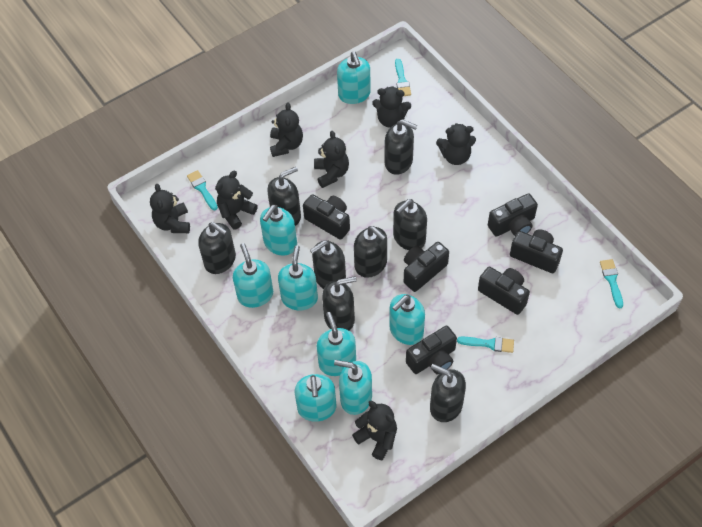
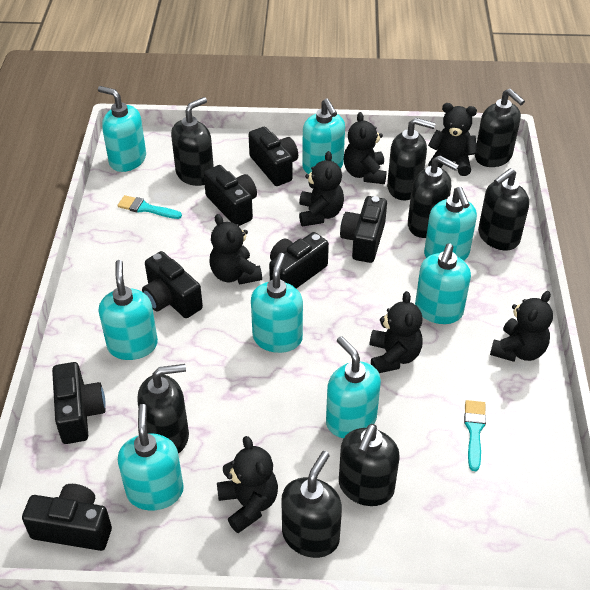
black camera: [303,194,350,240] [404,242,449,292] [406,326,457,374] [478,267,530,315] [488,193,538,237] [510,229,563,273] = 6 -> [22,484,112,551] [52,362,106,444] [142,251,203,318] [204,165,257,226] [249,127,298,186] [269,232,329,289] [340,196,387,263] = 7
turquoise brush: [187,170,218,210] [395,59,411,96] [457,336,514,353] [600,259,623,308] = 4 -> [117,195,182,219] [464,400,486,471] = 2

